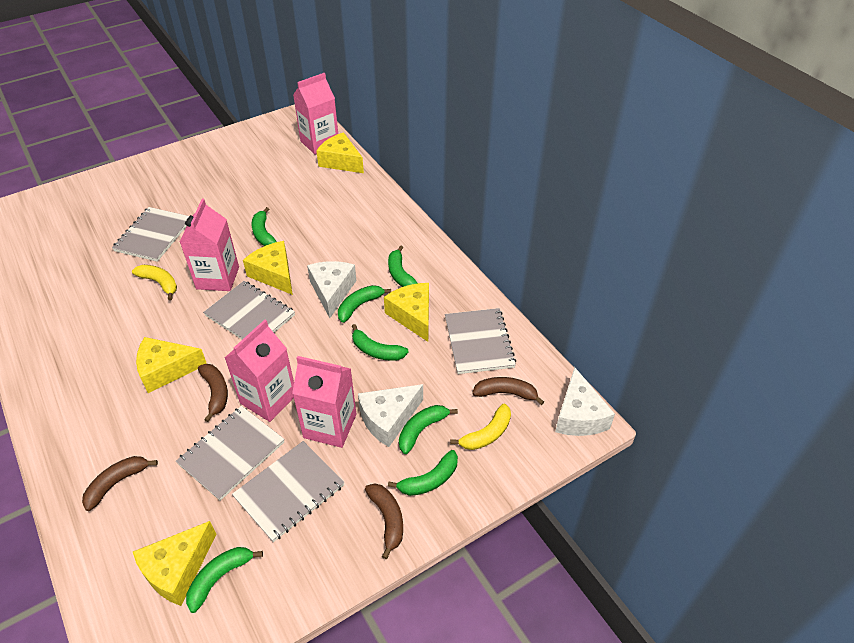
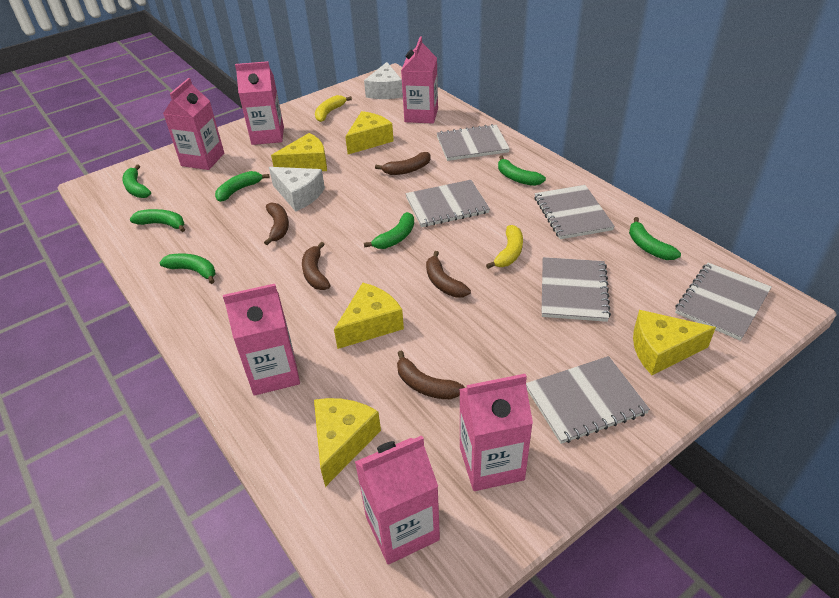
brown banana: [82,456,158,511] [198,364,228,422] [365,484,403,559] [472,377,544,405] = 4 -> [264,202,289,245] [302,242,330,290] [375,152,431,175] [397,350,465,399] [426,251,471,298] = 5
grey notebook: [112,207,189,262] [176,406,285,501] [203,281,295,340] [232,441,344,542] [445,308,516,374] = 5 -> [406,180,490,227] [437,124,510,161] [526,356,650,444] [534,185,615,239] [542,257,611,322] [675,263,771,341] = 6
pink carton: [180,199,239,291] [225,320,294,422] [292,356,356,448] [293,73,338,155] = 4 -> [163,78,224,170] [223,284,300,396] [235,61,284,145] [355,435,440,565] [401,36,438,123] [459,374,533,491] = 6
white cheese: [307,261,356,318] [358,384,423,447] [555,367,615,436] = 3 -> [269,167,325,211] [364,62,403,99] = 2

